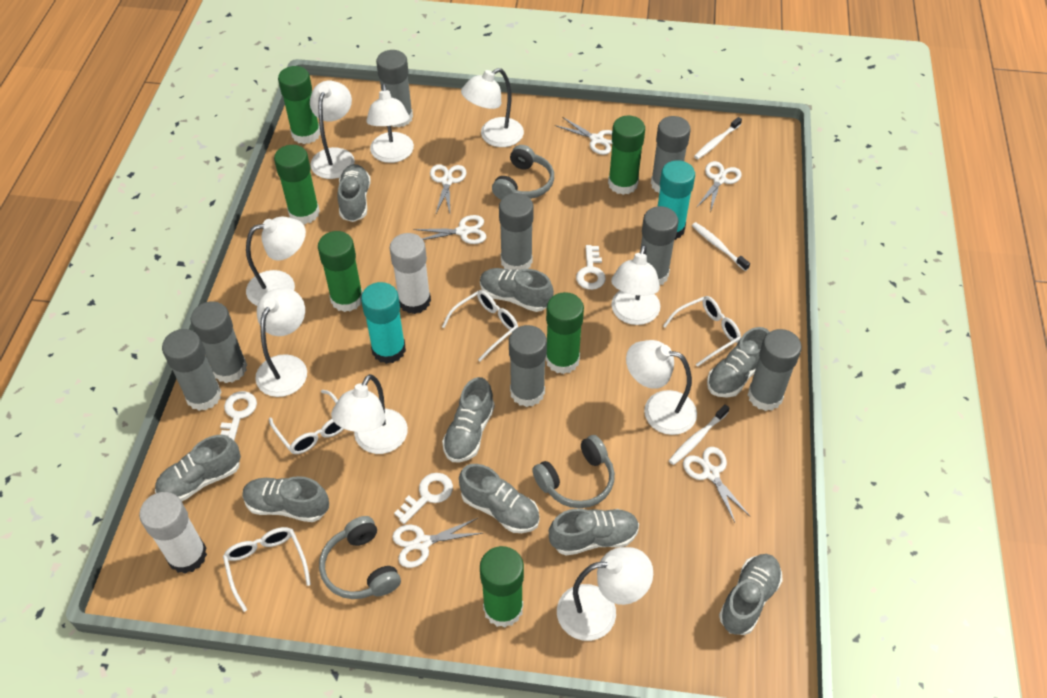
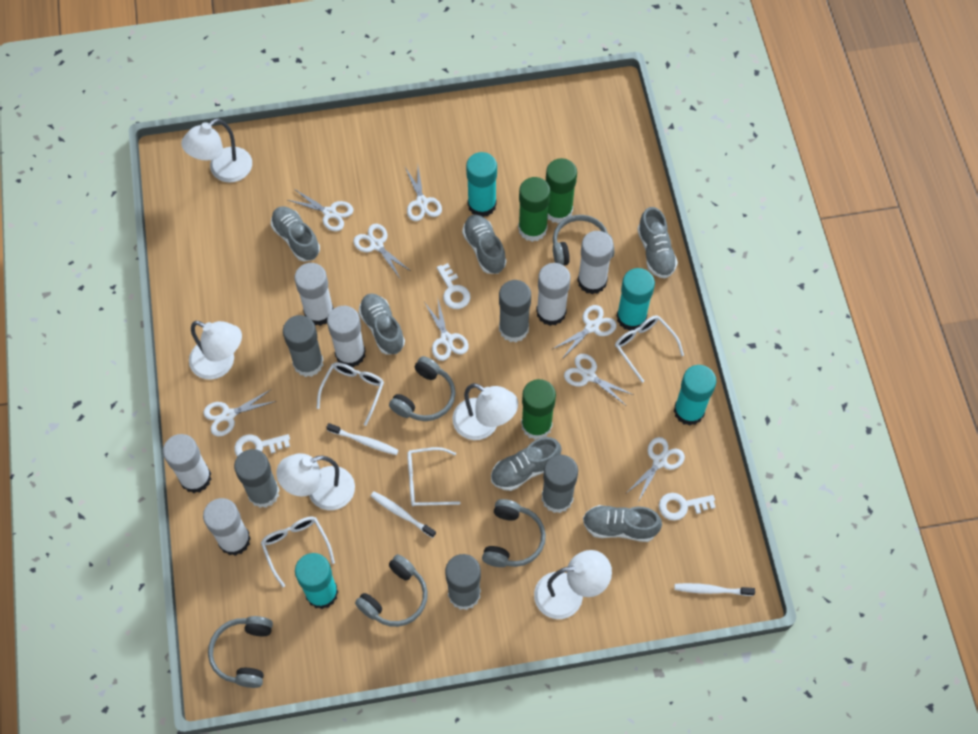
green glue stick: [274,145,320,224] [278,66,321,144] [318,231,363,312] [480,546,524,628] [546,292,584,374] [608,116,645,195] = 6 -> [518,177,551,242] [521,379,556,440] [546,158,577,223] = 3
grey glue stick: [162,329,222,411] [190,301,247,383] [376,50,413,127] [499,193,534,270] [509,325,547,407] [640,206,679,285] [651,116,691,193] [748,329,802,411] = 8 -> [234,449,279,508] [283,315,323,377] [445,554,481,610] [499,280,531,342] [542,455,578,513] = 5
grey headphones: [319,516,401,599] [492,145,554,200] [532,435,615,508] = 3 -> [208,616,273,688] [355,554,428,627] [389,356,456,421] [482,499,546,567] [553,215,614,265] = 5
grey shoe: [155,435,241,501] [242,476,329,522] [337,164,371,222] [442,377,495,462] [459,464,540,533] [480,268,554,312] [549,508,639,556] [707,327,770,398] [719,554,783,635] = 9 -> [271,206,320,262] [358,293,405,355] [462,215,506,274] [491,437,562,491] [583,505,662,542] [637,207,678,279] = 6
turquoise glue stick: [361,282,406,364] [658,160,695,240] = 2 -> [295,553,338,609] [466,152,497,217] [617,268,655,331] [674,365,716,426] = 4
white glue stick: [139,492,207,574] [390,233,431,314] = 2 -> [163,434,211,493] [203,498,251,556] [294,263,334,326] [327,306,366,367] [536,263,571,326] [578,231,613,294] = 6
white lamp: [246,217,306,306] [255,288,307,397] [310,81,355,179] [331,374,408,454] [366,84,414,163] [461,68,524,147] [557,547,653,641] [611,245,660,325] [626,340,697,435] = 9 -> [181,118,252,183] [189,321,242,380] [276,453,355,510] [453,383,518,440] [534,550,612,619] = 5
white scissors: [392,518,483,568] [413,215,486,244] [430,164,466,215] [555,117,612,155] [683,447,751,522] [696,161,741,212] = 6 -> [203,390,276,436] [288,189,353,231] [353,224,411,278] [405,166,442,221] [424,300,469,361] [553,305,617,359] [564,354,634,405] [625,437,685,502] = 8

